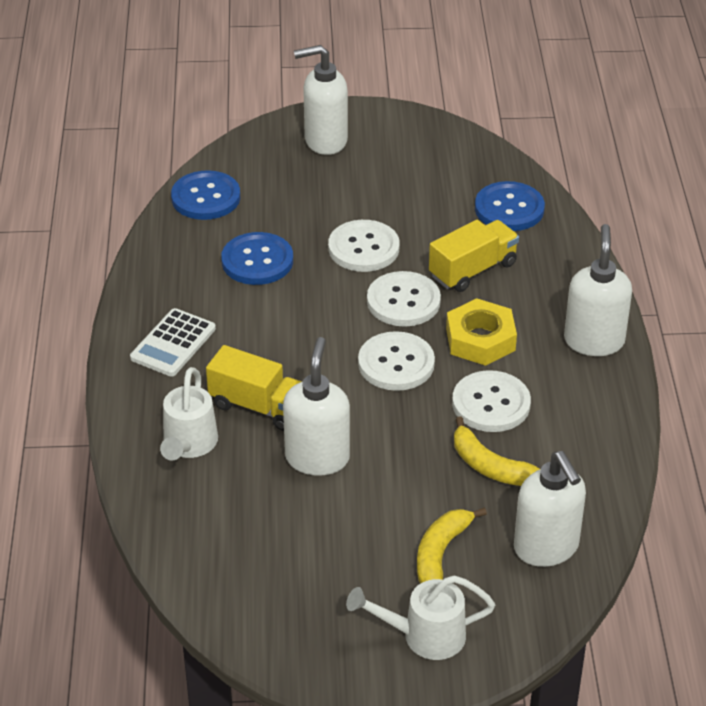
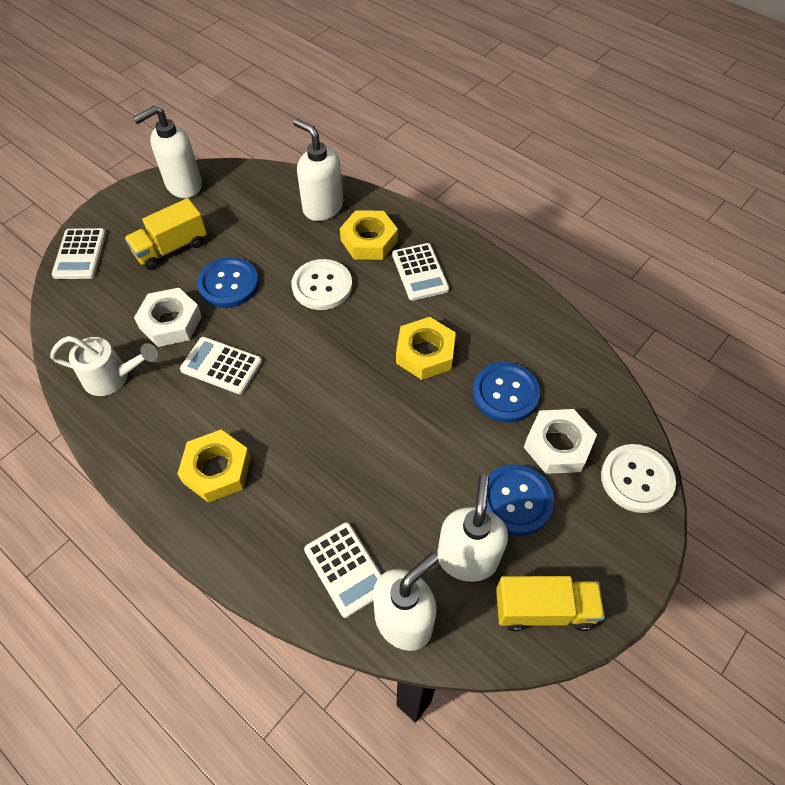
white button: [328,220,400,272] [358,331,435,391] [367,271,441,327] [452,370,531,432] = 4 -> [292,259,352,310] [601,444,676,513] = 2
white calculator: [130,308,216,376] = 1 -> [51,228,106,279] [180,337,262,394] [304,522,382,618] [392,243,449,301] = 4
white nut: none = 0 -> [134,288,202,347] [524,409,597,474] = 2
white watering can: [160,367,218,460] [346,575,495,660] = 2 -> [50,336,158,396] = 1
yellow banana: [417,508,487,583] [454,416,540,486] = 2 -> none = 0
yellow nut: [446,298,517,366] = 1 -> [177,430,251,503] [340,210,398,260] [396,317,456,380] = 3

